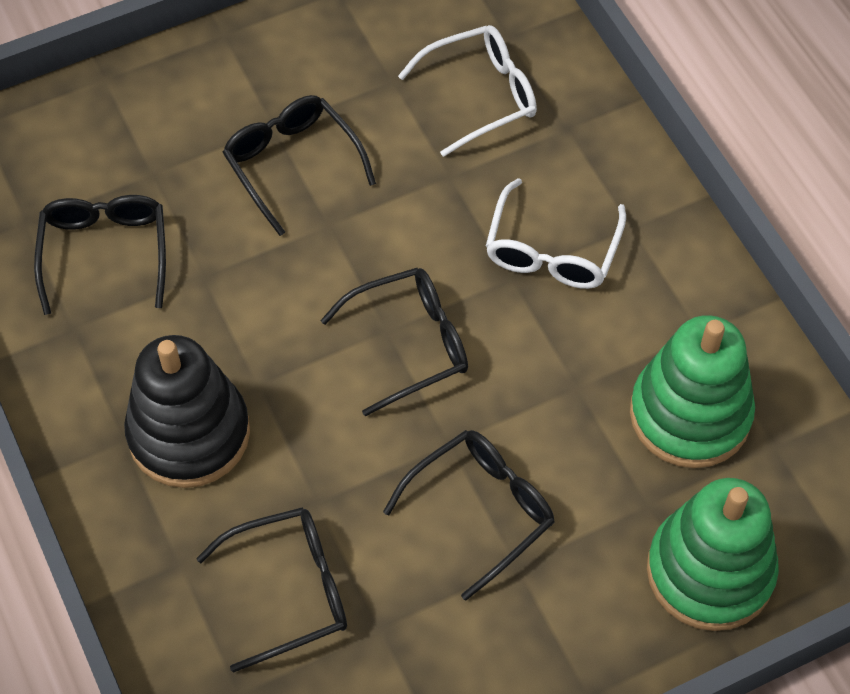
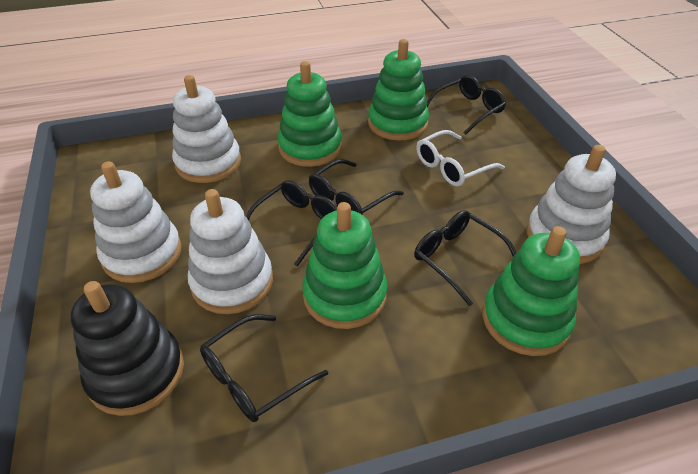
green stacking toy: [630,315,755,468] [647,478,779,631] = 2 -> [278,61,342,167] [302,202,387,329] [368,39,429,141] [482,226,580,356] = 4
white glasses: [398,25,537,157] [486,178,626,289] = 2 -> [416,130,505,187] = 1
white stacking toy: none = 0 -> [90,161,182,283] [172,75,241,183] [188,189,273,314] [527,145,616,264] = 4

